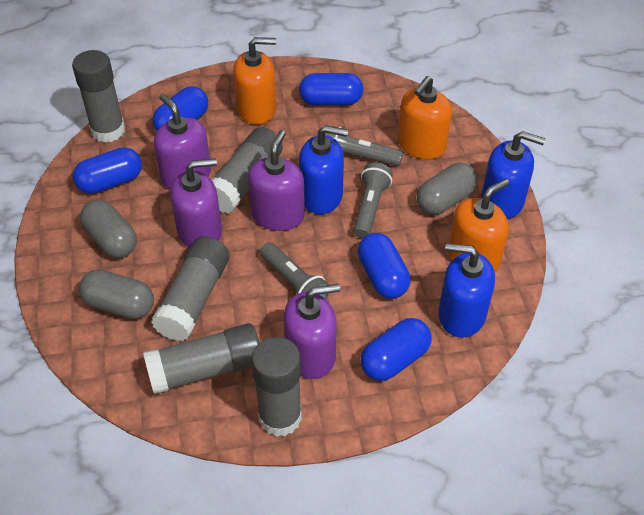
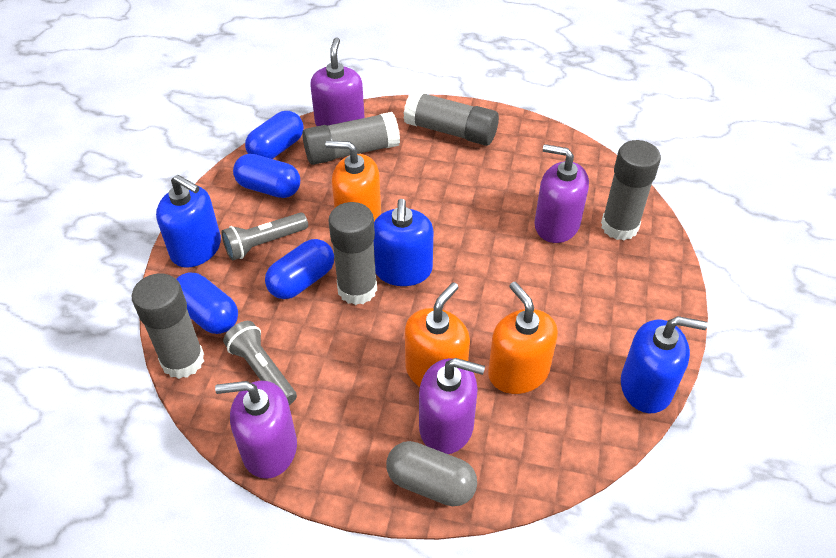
blue capsule: [73,147,142,194] [153,86,208,131] [299,73,363,106] [358,233,410,299] [360,318,431,381] = 5 -> [176,272,238,334] [233,154,300,198] [245,111,303,159] [265,239,334,299] = 4
grey capsule: [79,270,154,319] [80,200,137,258] [417,163,477,215] = 3 -> [386,441,477,506] = 1
grey flashlight: [260,242,329,299] [328,126,403,166] [353,162,393,238] = 3 -> [221,212,308,261] [223,321,297,405] = 2

